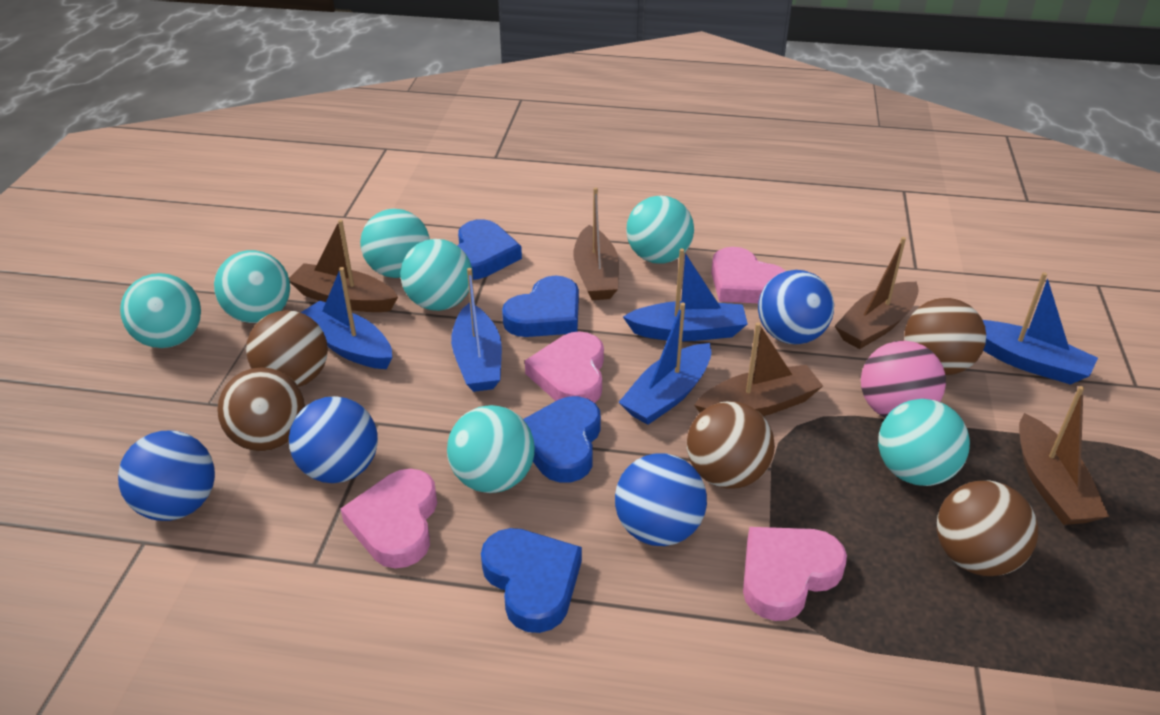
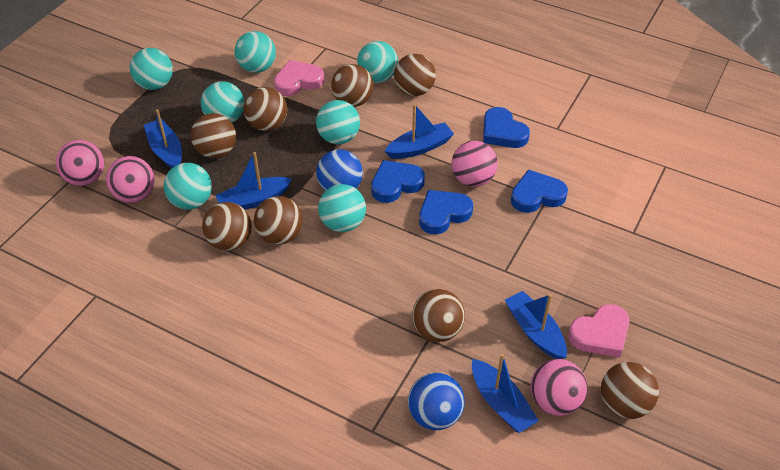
blue ball: [118,431,215,521] [289,396,378,483] [615,453,707,546] [758,270,834,344] = 4 -> [316,149,363,191] [408,373,465,430] = 2
brown ball: [217,367,305,451] [246,310,328,387] [687,401,775,489] [904,298,986,375] [937,481,1038,576] = 5 -> [191,113,236,158] [202,202,252,251] [243,87,287,131] [254,196,303,245] [331,64,374,107] [394,54,436,96] [412,289,465,342] [601,362,659,419] = 8
brown boat: [289,219,398,312] [574,187,619,300] [694,322,823,416] [835,237,919,349] [1019,386,1109,525] = 5 -> none = 0
pink ball: [861,341,946,418] = 1 -> [56,140,104,186] [106,156,155,203] [452,141,498,187] [531,359,588,416] = 4
pink heart: [340,469,437,568] [525,331,604,403] [711,247,785,303] [743,527,847,621] = 4 -> [274,60,324,96] [568,304,630,357] = 2

